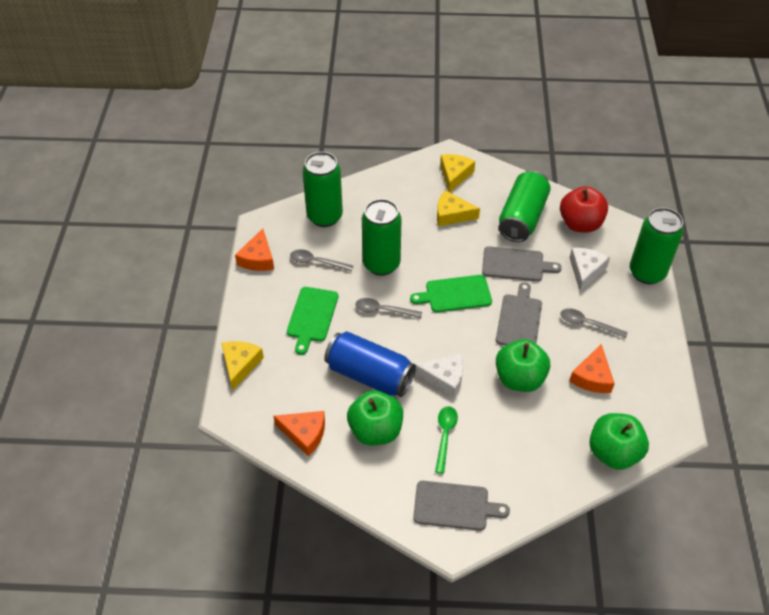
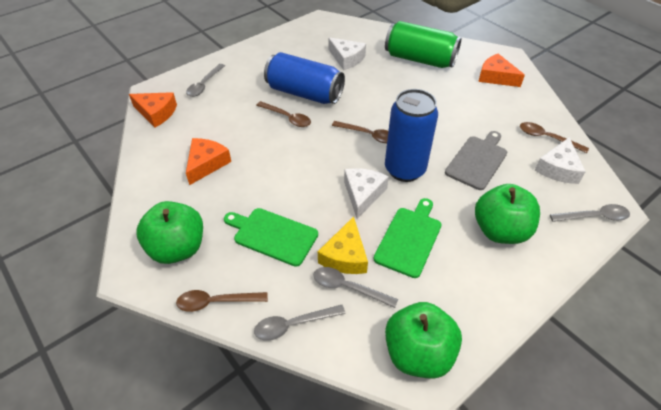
blue can: [324,331,416,397] = 1 -> [264,52,345,104] [385,89,438,182] = 2
brown spoon: none = 0 -> [176,290,268,312] [256,101,311,127] [332,121,388,143] [520,122,589,153] = 4
green can: [302,152,343,227] [362,199,401,276] [499,170,551,242] [630,208,684,284] = 4 -> [385,21,461,68] = 1
green spoon: [435,406,458,474] = 1 -> none = 0
grey cutting board: [413,481,510,531] [482,246,562,281] [496,282,542,346] = 3 -> [445,131,507,190] = 1
grey spoon: [290,249,353,271] [355,298,422,318] [560,308,628,338] = 3 -> [186,64,225,97] [254,305,346,341] [313,267,398,308] [550,204,630,222] = 4
red apple: [560,186,608,233] = 1 -> none = 0
white cheese: [415,353,463,397] [570,248,610,291] = 2 -> [328,37,366,70] [344,168,389,219] [535,137,586,184] = 3
yellow cheese: [221,341,264,390] [437,190,480,226] [440,154,475,192] = 3 -> [318,216,368,274] = 1

